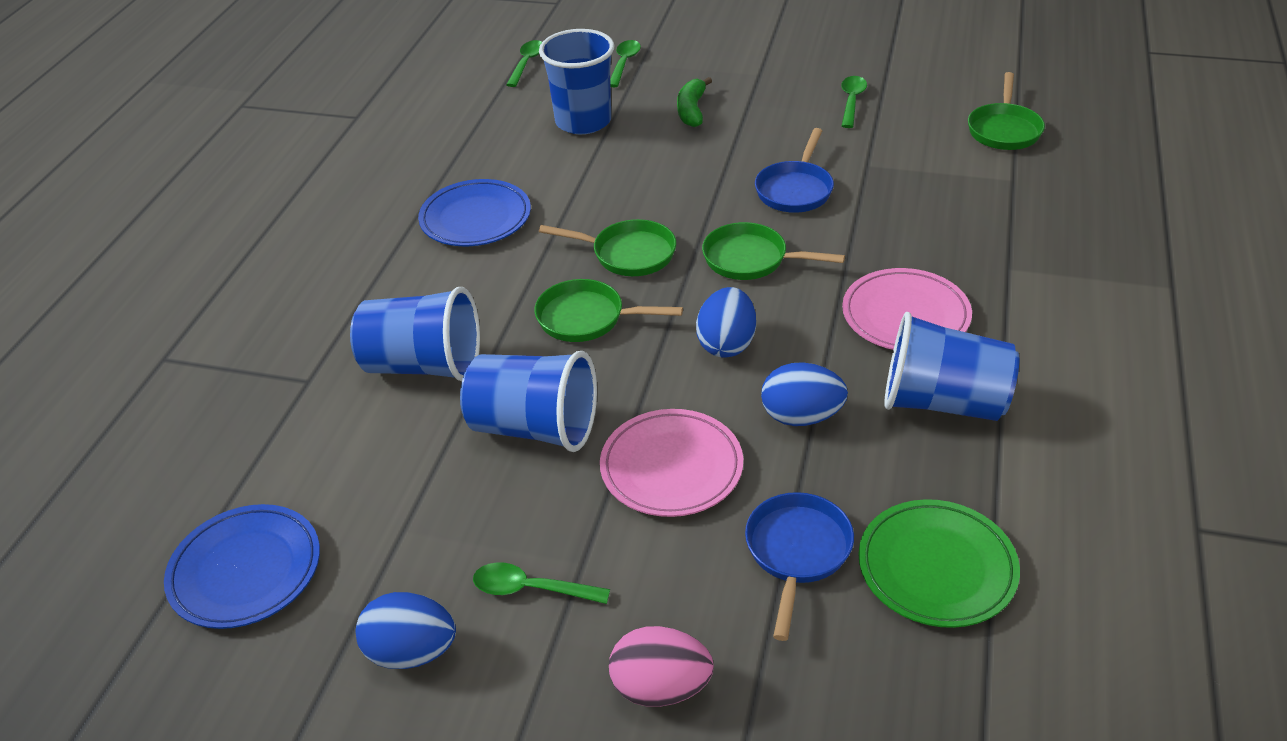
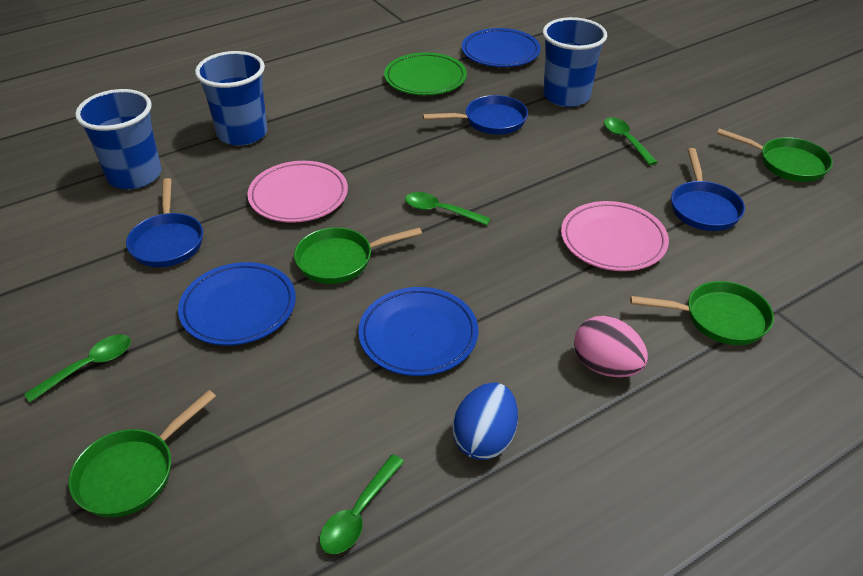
blue cup: [350,287,480,381] [460,351,597,452] [539,29,614,134] [884,312,1019,421] = 4 -> [75,89,161,189] [195,51,268,146] [543,17,607,107] = 3
blue egg: [356,592,456,669] [696,287,756,358] [761,362,848,426] = 3 -> [452,382,518,460] = 1
blue pan: [745,492,854,641] [755,128,834,213] = 2 -> [126,178,203,267] [423,95,528,135] [671,148,745,231] = 3
blue plate: [164,504,320,629] [418,179,531,246] = 2 -> [178,262,296,346] [358,287,478,376] [462,28,541,67] = 3
green banana: [677,77,712,127] = 1 -> none = 0

